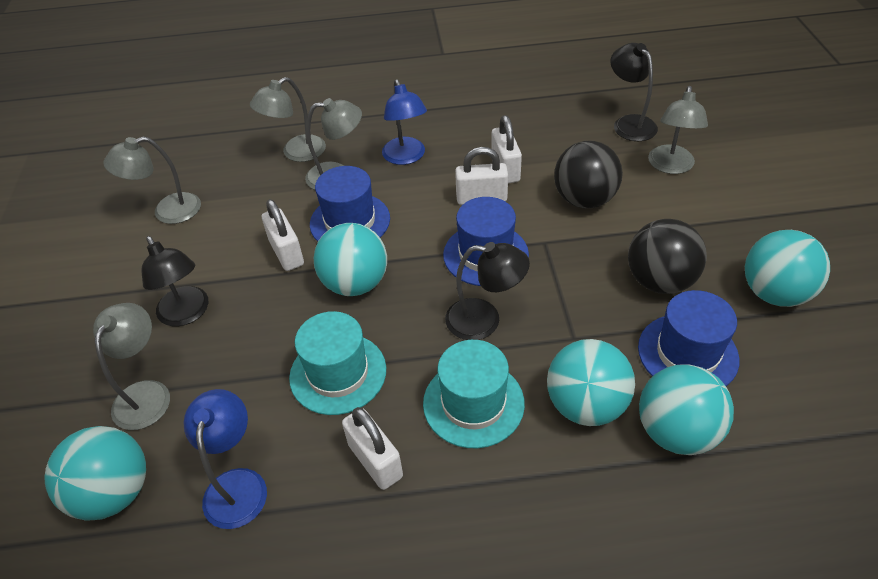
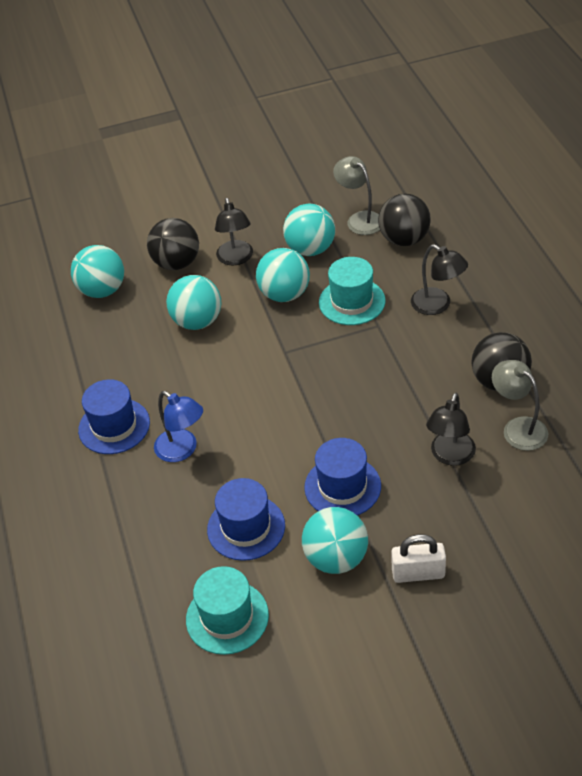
black ball: [554,141,623,208] [628,219,707,294] = 2 -> [147,218,199,270] [378,193,431,246] [472,332,532,391] = 3
blue lamp: [184,389,267,529] [382,79,427,165] = 2 -> [154,391,203,462] = 1
grey lamp: [93,303,170,430] [104,136,201,224] [250,77,326,162] [305,98,362,190] [648,86,708,174] = 5 -> [333,156,380,235] [492,360,548,451] = 2
white padlock: [262,199,304,271] [342,407,403,490] [455,147,508,205] [491,115,522,183] = 4 -> [391,534,446,583] = 1

